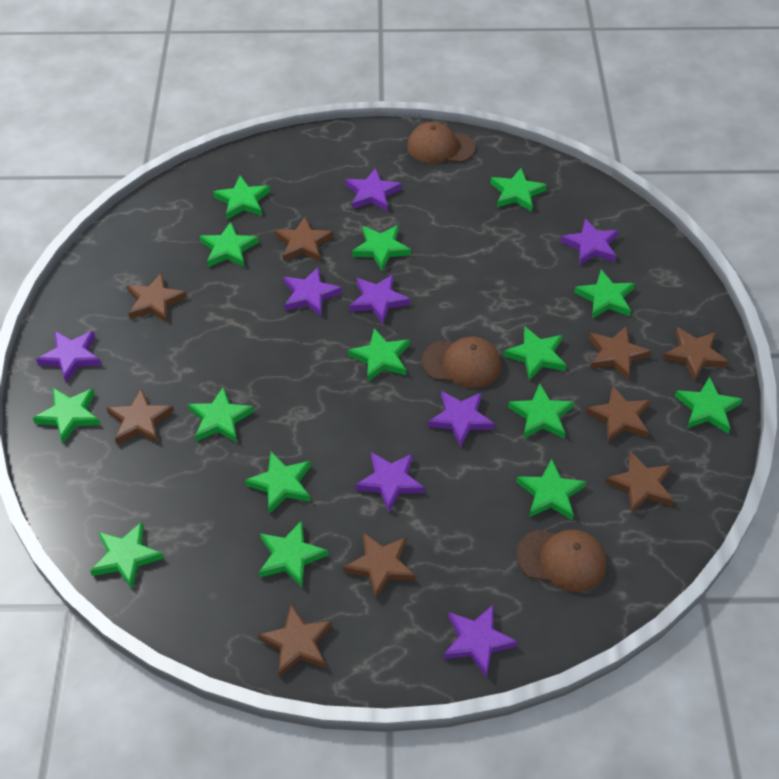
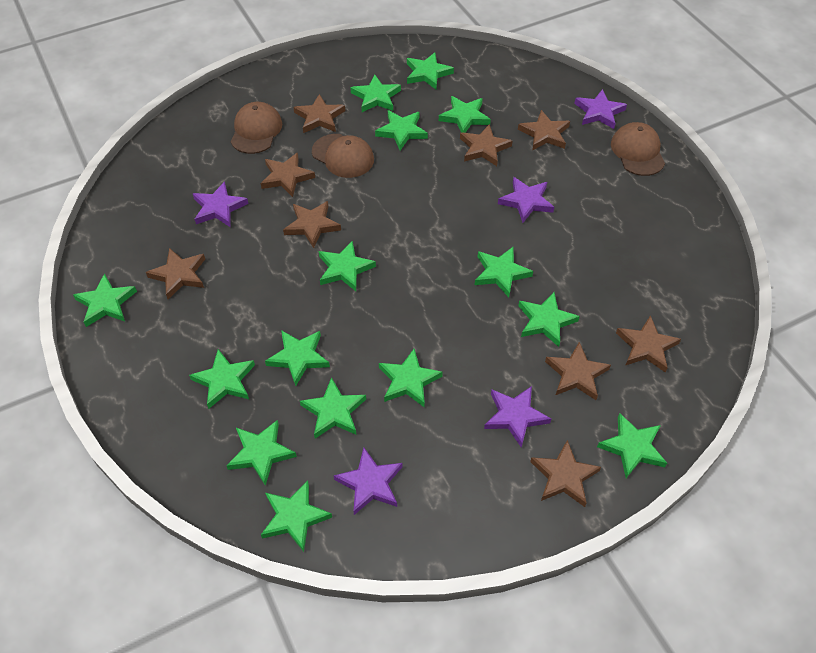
purple star: [36,331,102,383] [283,267,342,317] [345,168,401,211] [349,274,410,324] [355,452,425,512] [428,391,495,447] [443,605,518,678] [561,219,619,265] = 8 -> [193,181,248,227] [334,448,402,515] [484,386,551,448] [498,177,554,223] [574,89,627,129] = 5

